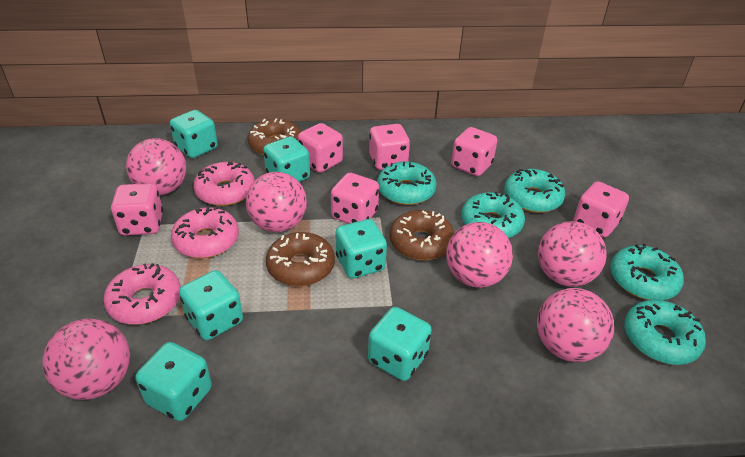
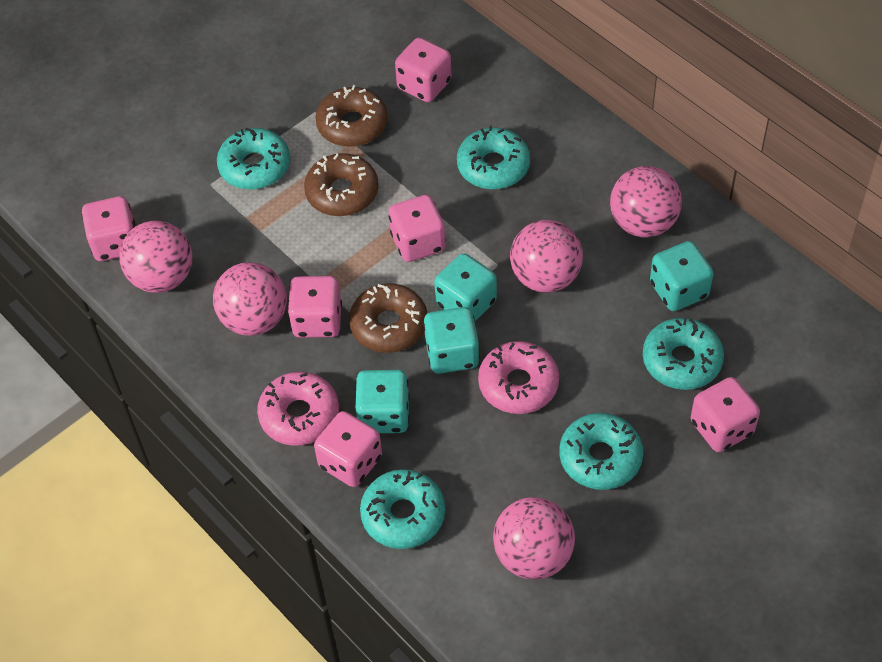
pink ball: [43,319,130,400] [126,138,186,195] [246,172,307,232] [446,222,513,288] [537,288,614,362] [538,221,607,287] = 6 -> [119,221,193,293] [213,262,287,336] [493,497,575,580] [510,220,583,293] [610,166,682,238] = 5
pink donut: [103,263,181,325] [171,206,239,258] [193,162,255,206] = 3 -> [257,372,339,446] [478,341,559,414] = 2
turquoise dice: [135,342,212,421] [170,110,218,158] [179,270,243,340] [263,137,310,182] [336,219,387,279] [368,307,432,381] = 6 -> [355,370,410,433] [423,307,480,374] [434,253,497,321] [650,241,714,311] = 4

